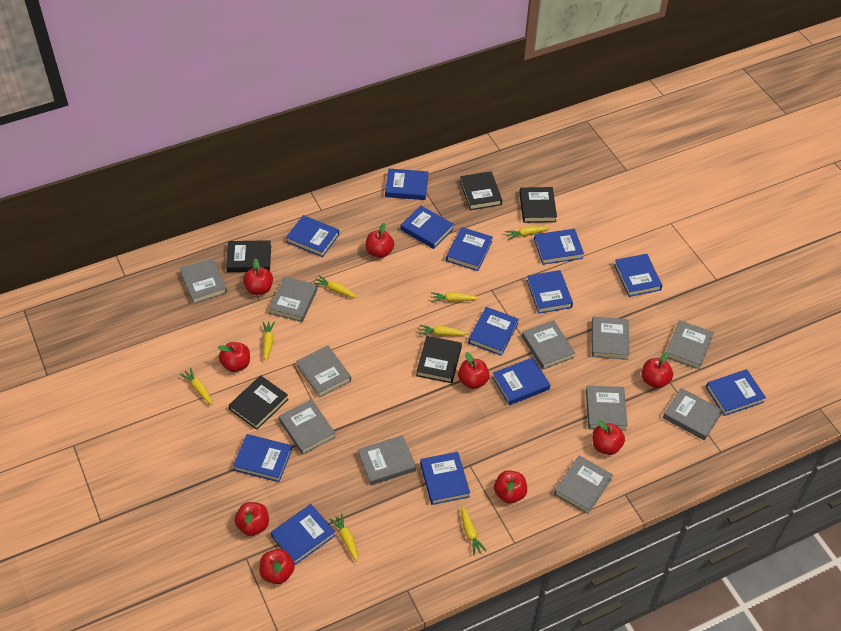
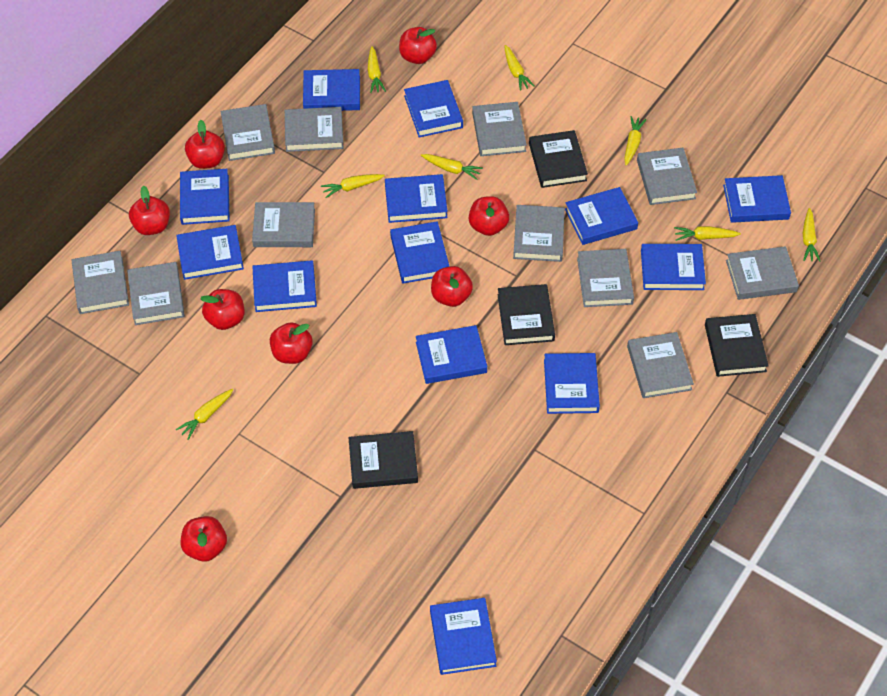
black book: [226,240,271,272] [229,375,289,430] [416,336,462,383] [460,171,502,210] [519,187,557,223] = 5 -> [348,431,418,489] [498,284,555,345] [529,130,588,188] [705,314,769,377] = 4
red apple: [218,342,250,372] [234,502,269,536] [243,258,273,295] [259,549,295,584] [366,223,394,258] [458,352,489,389] [494,470,527,503] [592,420,625,455] [642,352,673,388] = 9 -> [129,185,170,235] [180,516,227,562] [185,120,225,169] [200,289,245,330] [270,322,313,364] [399,27,437,64] [431,266,473,307] [469,196,509,236] = 8

